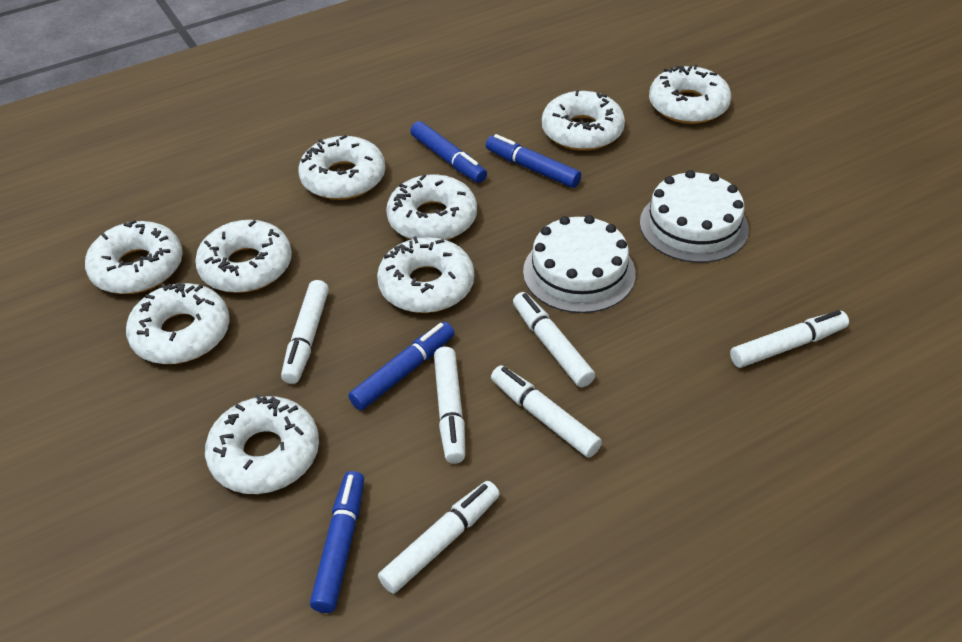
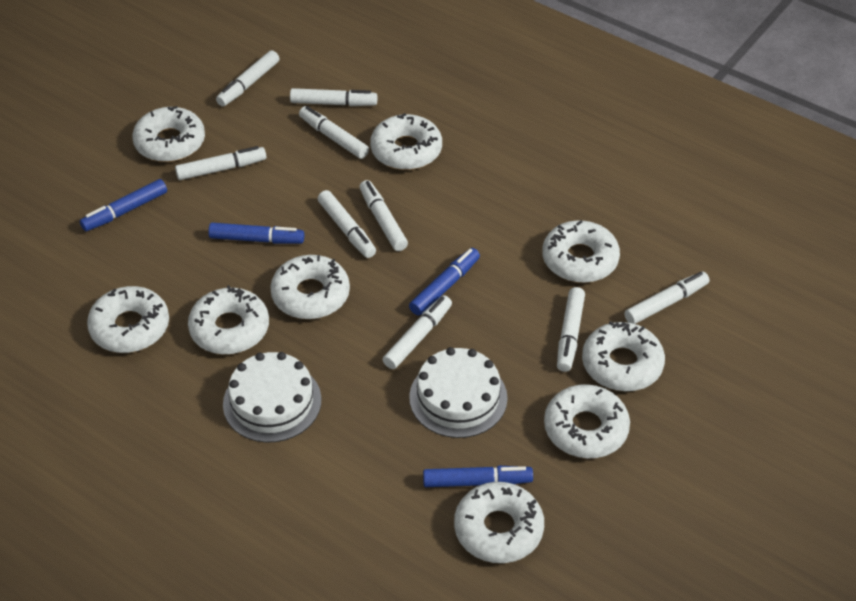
white marker: [281,280,329,384] [378,481,500,593] [434,347,465,464] [491,365,602,458] [513,292,595,387] [730,310,849,368] = 6 -> [175,146,266,180] [216,50,280,106] [290,88,377,106] [299,106,369,159] [318,190,376,258] [360,180,408,251] [383,295,452,369] [557,287,585,372] [624,271,709,324] = 9

